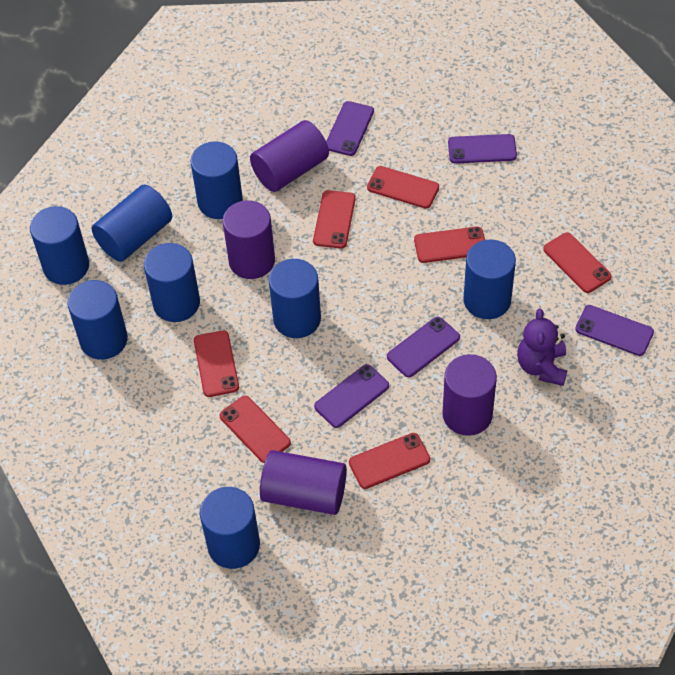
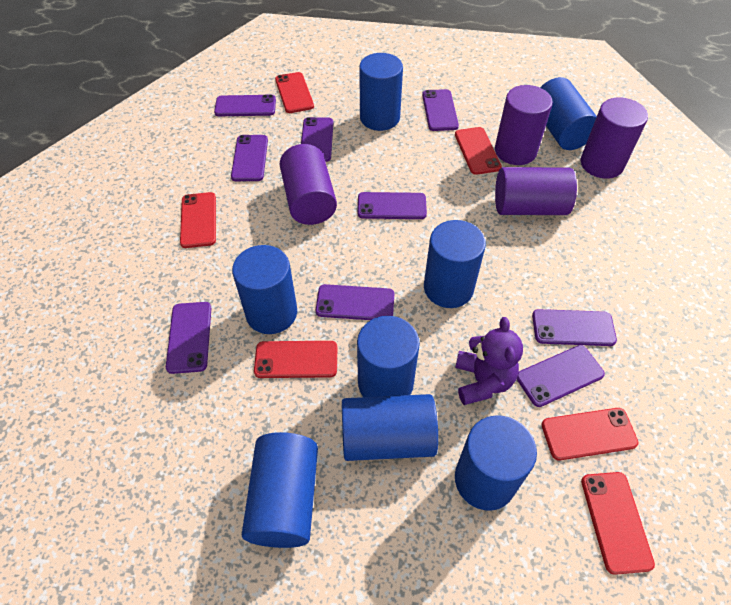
purple phone: [314,364,389,428] [326,101,374,156] [387,317,460,378] [448,134,517,164] [575,305,654,356] = 5 -> [166,302,211,374] [214,94,276,116] [231,135,268,181] [301,117,333,162] [316,284,394,320] [358,192,427,219] [422,89,459,131] [517,345,605,407] [532,309,617,346] = 9
red phone: [194,330,239,397] [219,396,291,463] [313,190,356,248] [349,433,430,489] [367,166,439,209] [414,227,485,263] [543,232,612,293] = 7 -> [180,192,216,248] [254,341,337,378] [275,72,314,113] [455,127,502,175] [541,408,639,460] [581,472,655,575] = 6

